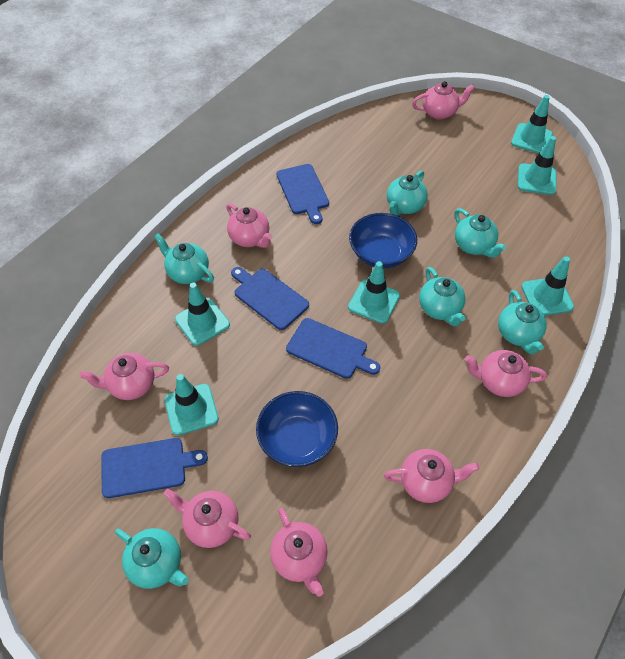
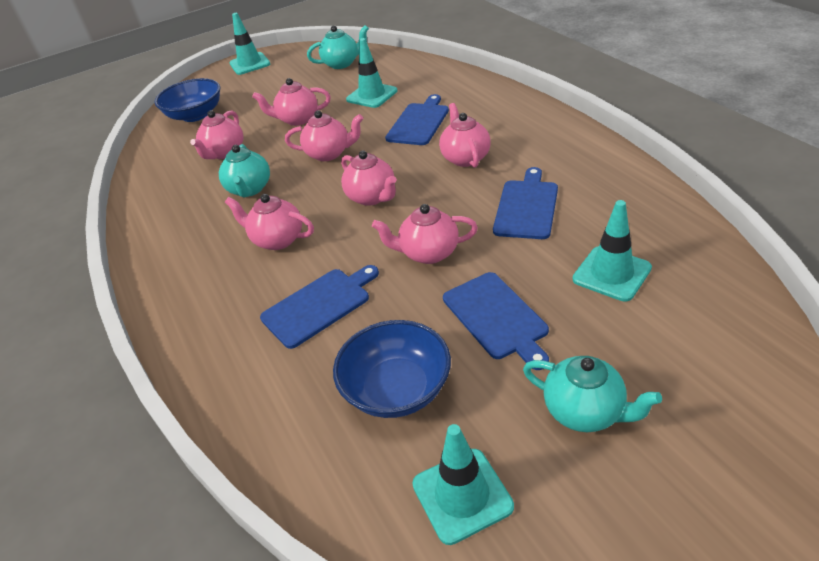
turquoise teapot: [115,528,189,589] [154,233,214,284] [387,170,428,215] [419,267,466,326] [455,208,507,258] [498,290,547,354] = 6 -> [219,144,270,198] [307,25,369,69] [523,356,662,432] = 3
turquoise traffic cone: [165,374,219,435] [175,282,230,346] [348,261,400,324] [511,95,553,153] [518,136,556,195] [521,256,574,316] = 6 -> [229,13,270,75] [346,38,398,108] [412,424,514,545] [573,200,652,302] = 4

